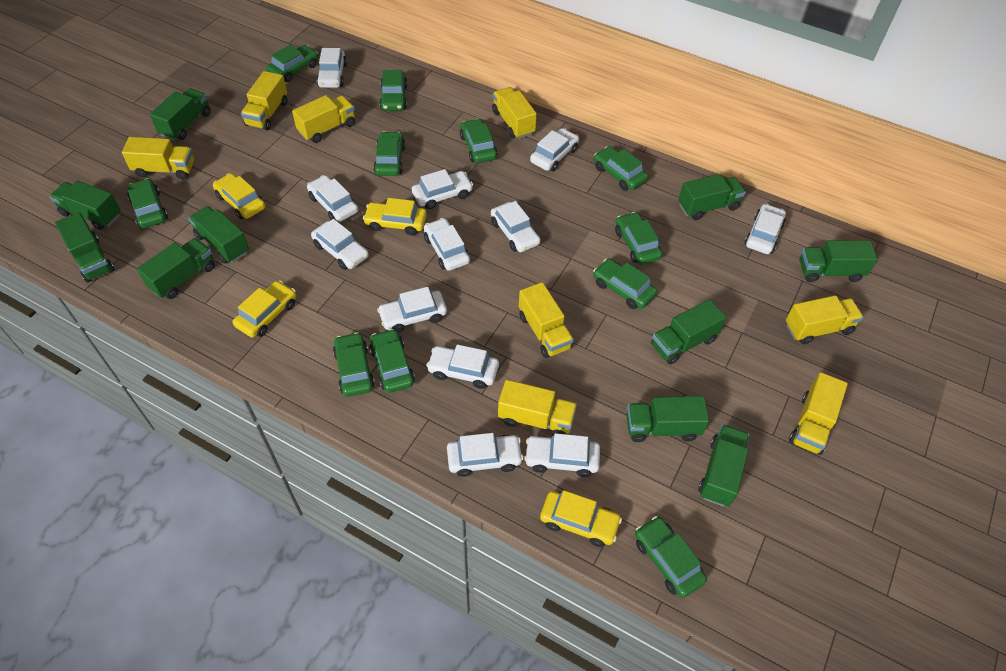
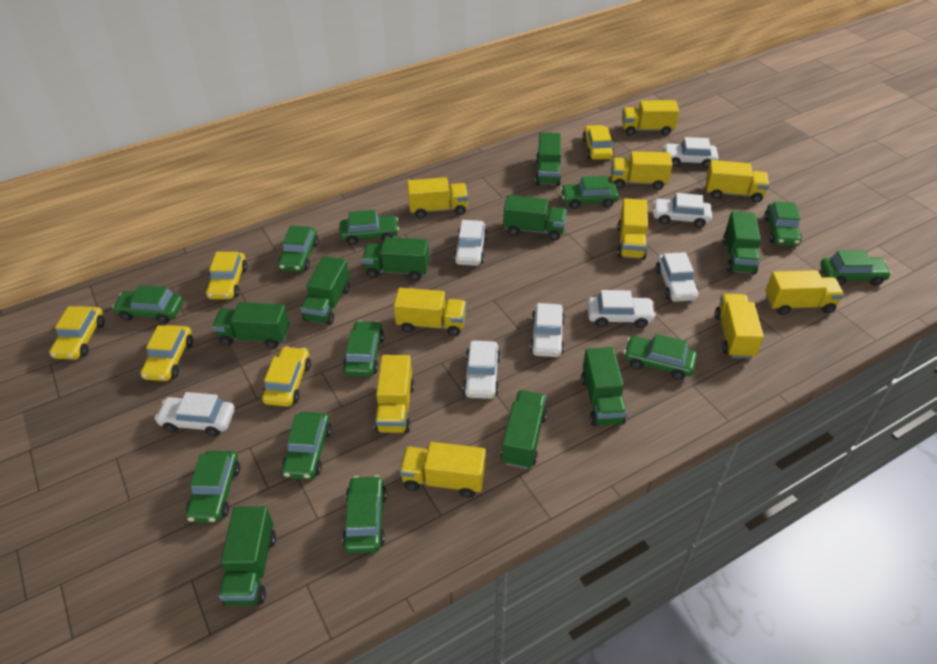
green truck: [50,180,121,230] [55,212,114,282] [137,238,215,299] [150,88,211,141] [188,206,249,264] [626,396,709,442] [651,299,726,365] [678,174,746,220] [698,425,749,506] [800,241,878,282] = 10 -> [212,302,289,349] [219,506,276,606] [300,256,350,325] [362,237,429,281] [501,390,547,469] [503,195,567,240] [535,133,561,186] [581,347,627,426] [723,211,761,275] = 9
white car: [307,175,358,222] [311,219,369,270] [316,48,347,88] [377,287,447,333] [412,169,473,209] [424,218,470,271] [426,344,499,389] [447,433,524,477] [491,201,540,252] [525,433,600,477] [530,128,579,171] [745,204,786,254] = 12 -> [155,392,235,437] [454,220,488,266] [463,341,501,399] [530,303,565,357] [587,290,656,328] [653,193,712,228] [656,252,698,302] [663,137,718,168] = 8
yellow car: [213,173,265,219] [232,281,296,338] [363,198,427,235] [540,490,622,547] = 4 -> [49,306,105,360] [140,325,193,381] [206,252,248,299] [262,346,311,407] [582,125,614,160] = 5
yellow truck: [122,137,194,180] [241,71,288,130] [292,95,355,143] [492,87,537,139] [498,380,577,436] [519,282,574,358] [786,295,864,344] [789,372,848,455] = 8 -> [375,355,414,433] [394,288,466,336] [399,442,486,498] [407,177,468,218] [611,151,672,190] [617,198,648,260] [622,100,679,136] [706,160,769,203] [715,294,764,359] [765,270,844,315] = 10

